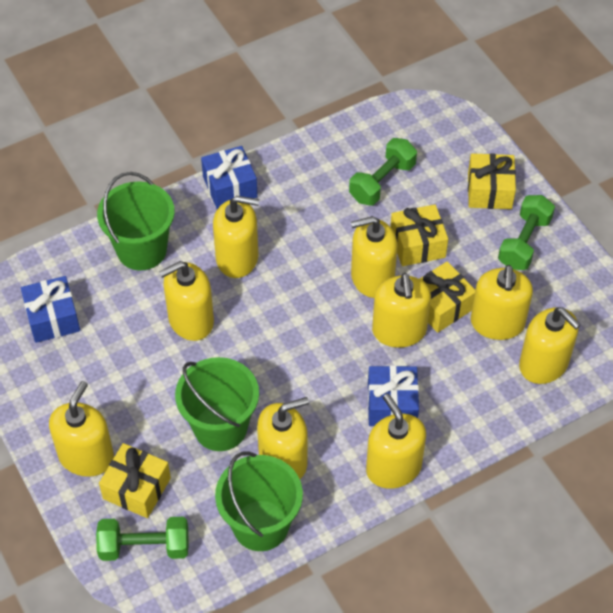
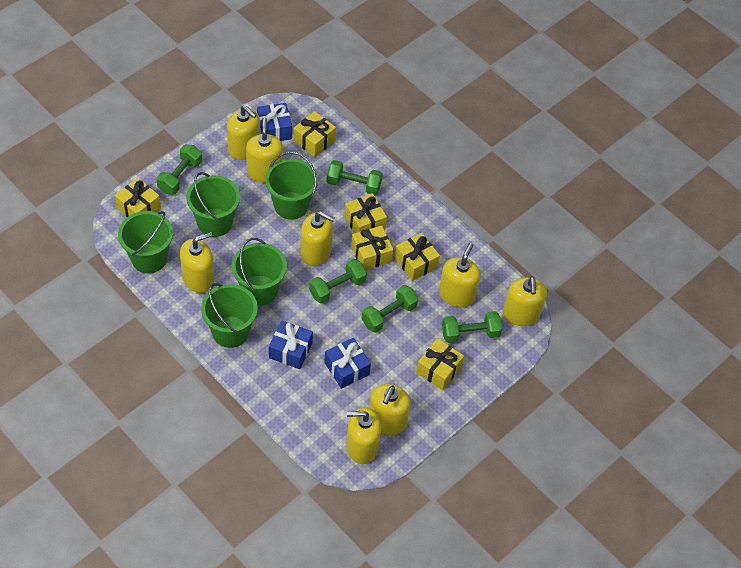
green bucket: [97,172,175,271] [175,357,259,451] [215,452,303,551] = 3 -> [118,211,173,274] [186,172,240,237] [201,283,258,348] [232,238,287,306] [265,152,318,220] = 5
green dumbbell: [96,517,189,561] [349,138,417,205] [498,195,555,270] = 3 -> [156,145,202,195] [309,259,367,304] [326,160,382,195] [361,285,418,333] [442,311,502,343] = 5
yellow gift: [99,443,171,518] [390,204,448,266] [420,261,475,333] [468,153,516,209] = 4 -> [115,178,161,217] [293,111,336,157] [344,193,387,233] [351,226,394,270] [394,233,440,281] [416,338,464,390] = 6
yellow soap dispenser: [49,381,114,477] [159,261,214,341] [213,196,259,278] [257,397,309,479] [351,216,397,298] [366,394,426,489] [372,273,431,348] [471,265,533,340] [519,307,581,384] = 9 -> [180,232,214,293] [227,105,260,160] [246,117,283,183] [300,211,335,266] [346,407,381,464] [369,384,411,435] [439,243,480,307] [503,276,547,326] = 8

